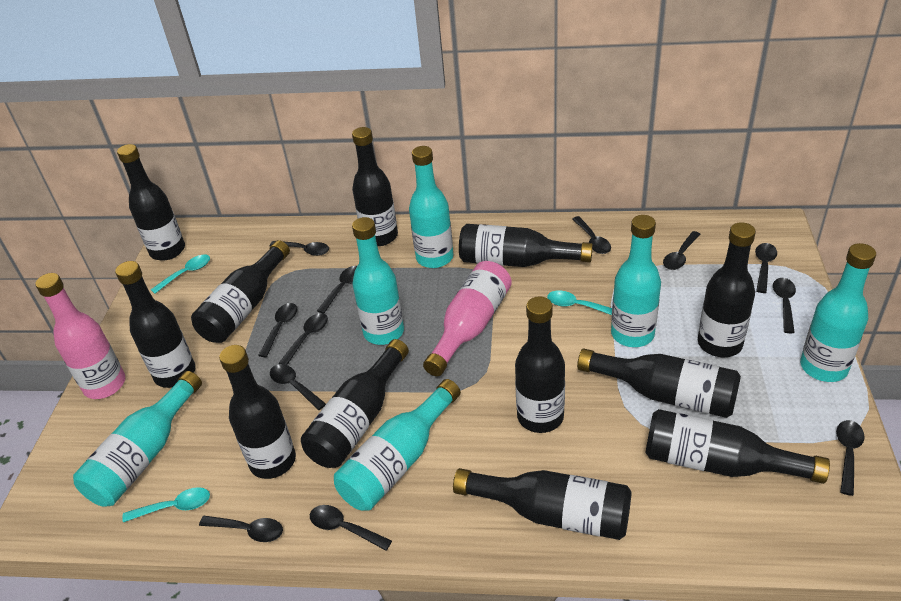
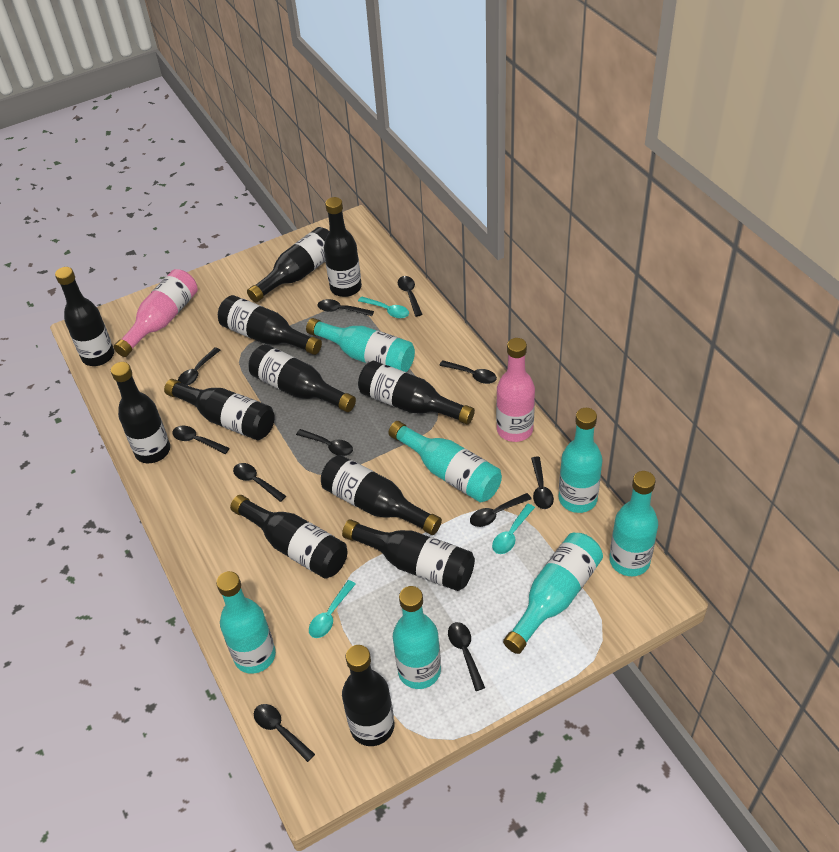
black spoon: [199,516,283,542] [258,303,297,357] [270,241,329,256] [270,364,326,410] [279,313,328,365] [310,505,392,551] [317,266,357,313] [572,216,611,254] [663,231,701,270] [755,243,777,293] [773,278,796,333] [836,420,865,496] = 12 -> [172,426,230,454] [178,347,220,386] [233,463,286,502] [254,704,315,762] [296,429,353,456] [318,299,374,316] [398,276,423,317] [439,360,497,384] [448,622,485,691] [470,493,532,527] [531,457,554,509] = 11
turquoise bottle: [73,371,202,507] [334,379,461,511] [352,217,404,345] [409,146,454,268] [611,215,661,347] [800,243,876,382] = 6 -> [216,571,276,674] [306,318,415,372] [388,421,502,502] [393,586,441,689] [503,533,603,654] [559,408,603,513] [609,471,658,576] = 7

